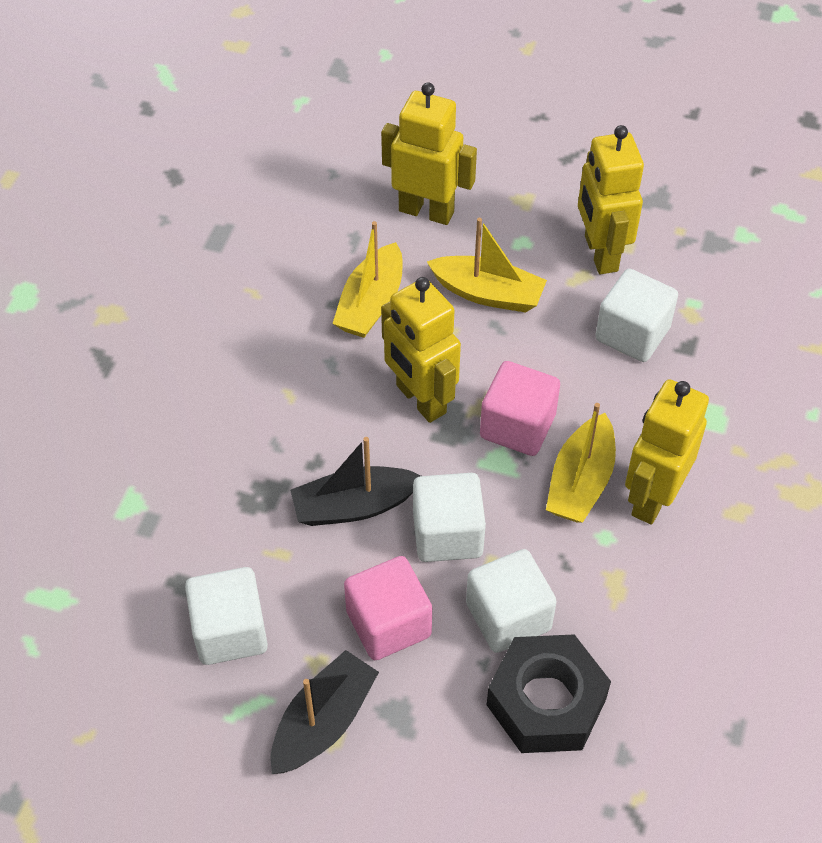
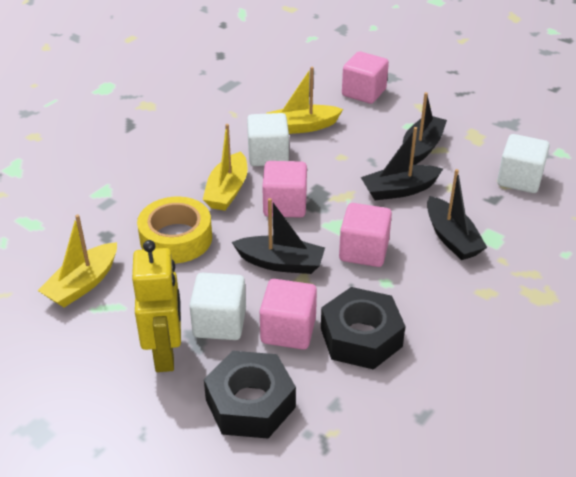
black boat: [271,650,379,774] [290,437,421,526] = 2 -> [232,198,325,274] [361,127,443,200] [403,92,447,165] [427,169,487,260] = 4
black nut: [487,634,611,753] = 1 -> [204,351,296,438] [321,287,405,370] = 2
pink cube: [344,556,432,660] [480,361,560,456] = 2 -> [260,279,317,349] [262,161,307,218] [339,203,392,267] [342,51,389,104] = 4
white cube: [185,567,268,665] [413,473,486,562] [466,549,557,653] [595,269,678,362] = 4 -> [189,273,246,340] [247,113,289,166] [497,134,550,193] = 3
yellow robot: [381,82,477,225] [381,277,461,423] [578,125,644,274] [625,379,709,525] = 4 -> [132,240,181,372] = 1
yellow tape: none = 0 -> [137,196,212,263] = 1

